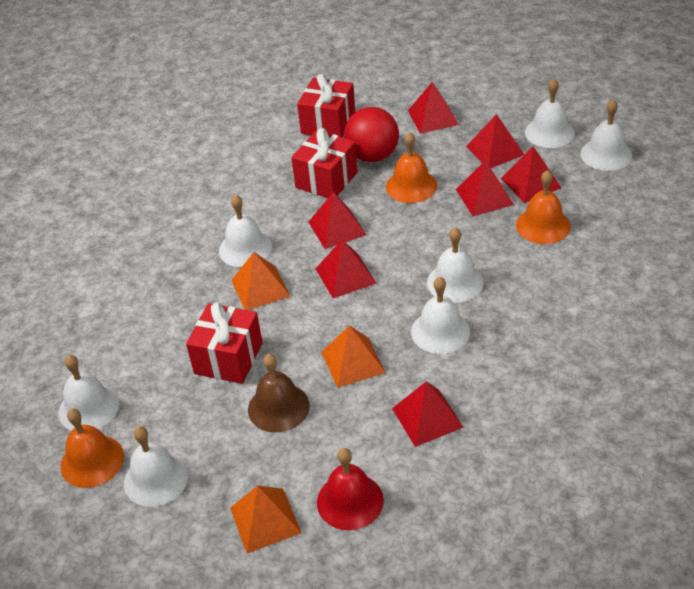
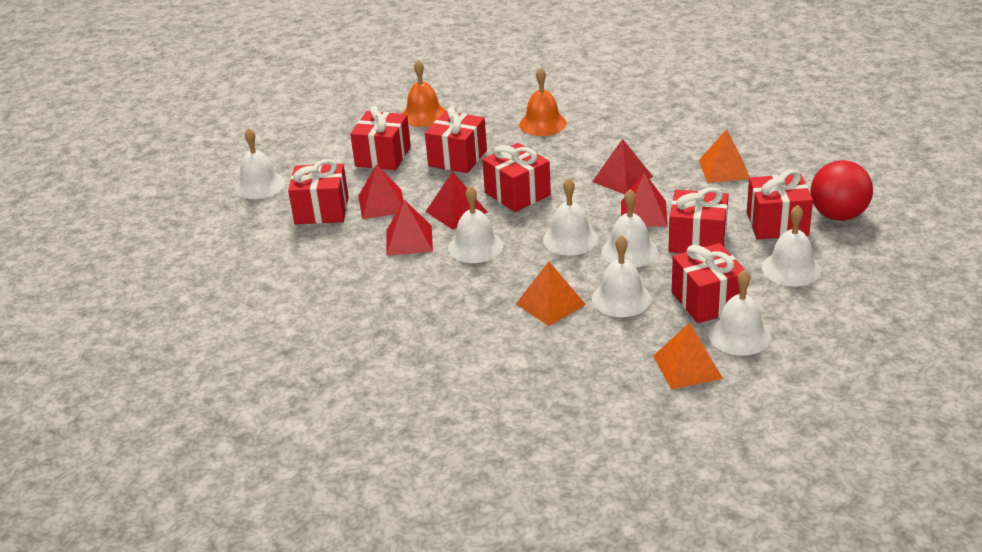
brown bell: [248,354,310,433] = 1 -> none = 0
orange bell: [60,408,124,488] [386,132,437,203] [516,170,571,244] = 3 -> [402,60,446,127] [519,67,567,136] = 2
red bell: [317,448,384,530] = 1 -> none = 0
red gift: [186,302,263,384] [291,128,358,198] [297,74,355,137] = 3 -> [288,159,349,224] [350,105,411,170] [425,106,487,173] [482,143,551,212] [668,187,729,253] [672,243,747,323] [747,170,813,240] = 7
red pyramid: [308,192,366,249] [316,239,376,298] [392,381,463,447] [408,81,459,134] [456,160,514,216] [466,114,525,168] [500,146,561,203] = 7 -> [358,164,404,219] [386,199,433,256] [425,171,487,230] [592,139,653,194] [621,172,668,227] = 5

